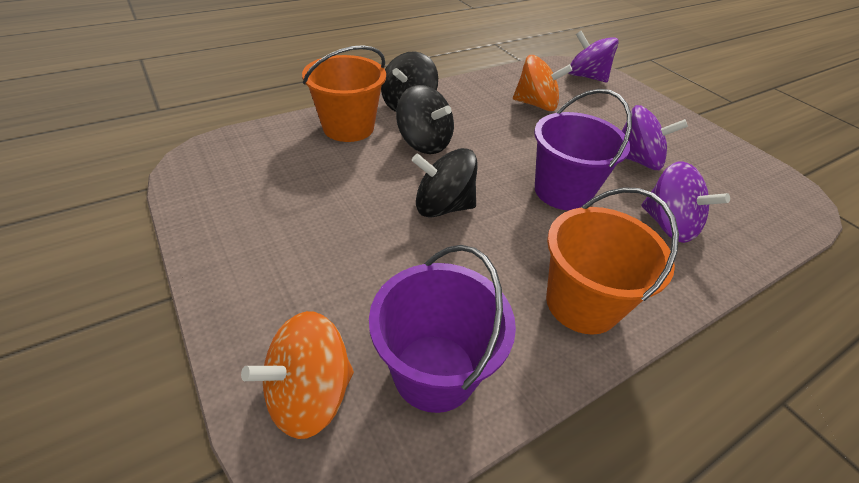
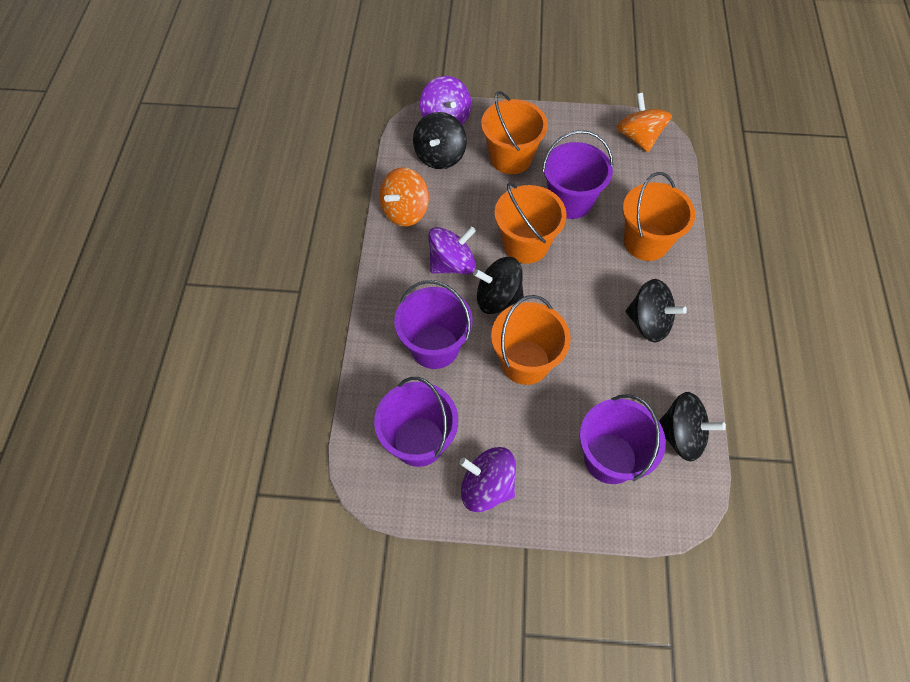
black spinning top: [381,51,438,112] [396,85,454,154] [412,148,478,218] = 3 -> [413,112,467,169] [473,257,524,314] [626,279,687,342] [659,392,726,462] = 4
orange bucket: [302,45,386,142] [546,187,679,335] = 2 -> [481,91,548,174] [491,295,571,385] [494,182,567,264] [623,172,695,261] = 4
purple bucket: [369,245,516,413] [534,89,632,210] = 2 -> [374,377,458,467] [394,280,473,369] [542,130,613,219] [580,394,666,484] = 4

